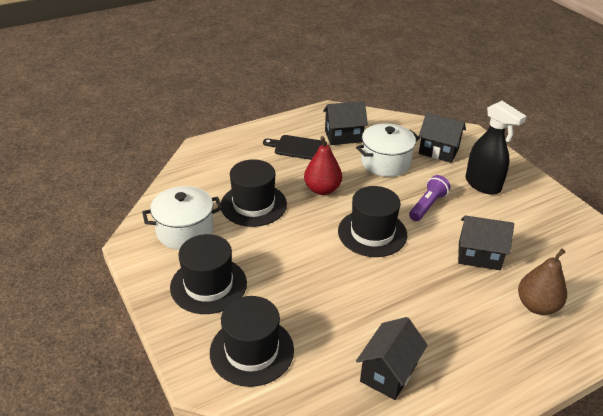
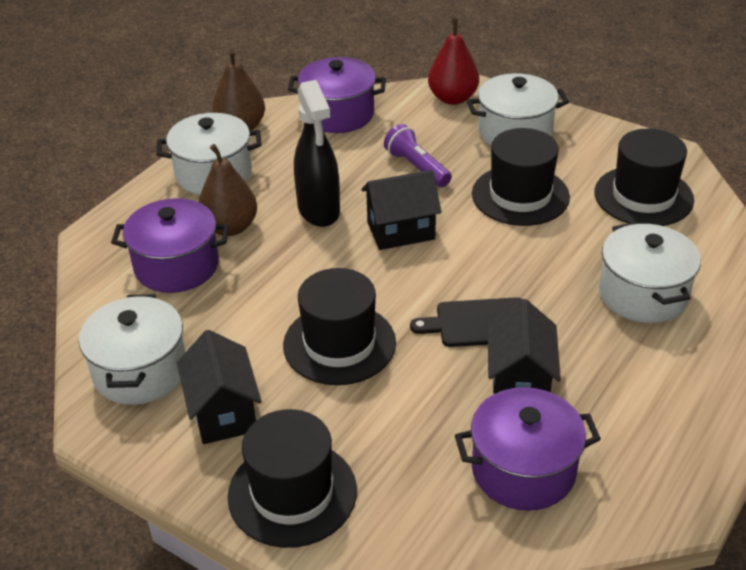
black house: [323,101,368,145] [356,317,428,400] [419,113,466,163] [458,215,514,270] = 4 -> [177,330,262,444] [361,170,441,250] [488,299,561,394] = 3
brown pear: [518,249,567,315] = 1 -> [198,144,257,236] [212,49,265,131] = 2
purple pot: none = 0 -> [111,198,229,293] [288,57,386,133] [455,387,601,511] = 3
white pot: [142,186,222,250] [356,123,420,177] = 2 -> [79,294,185,405] [157,113,262,195] [467,73,569,145] [599,222,701,323] = 4

